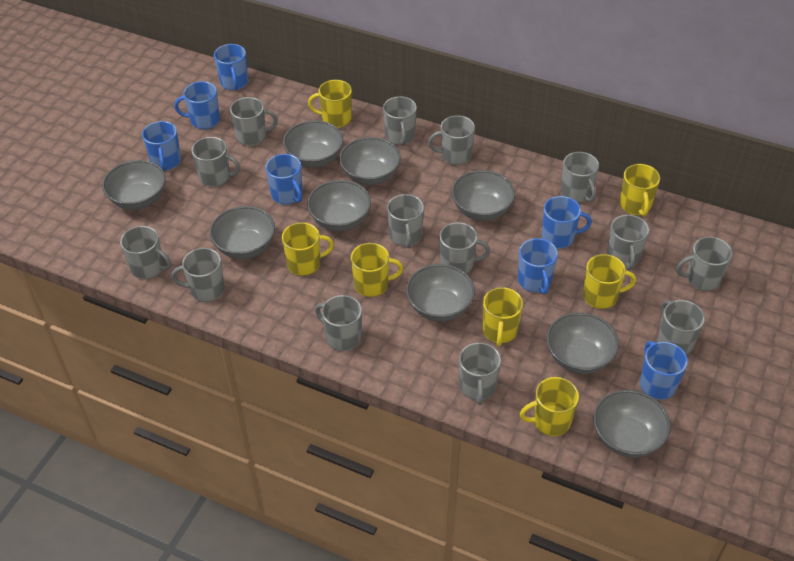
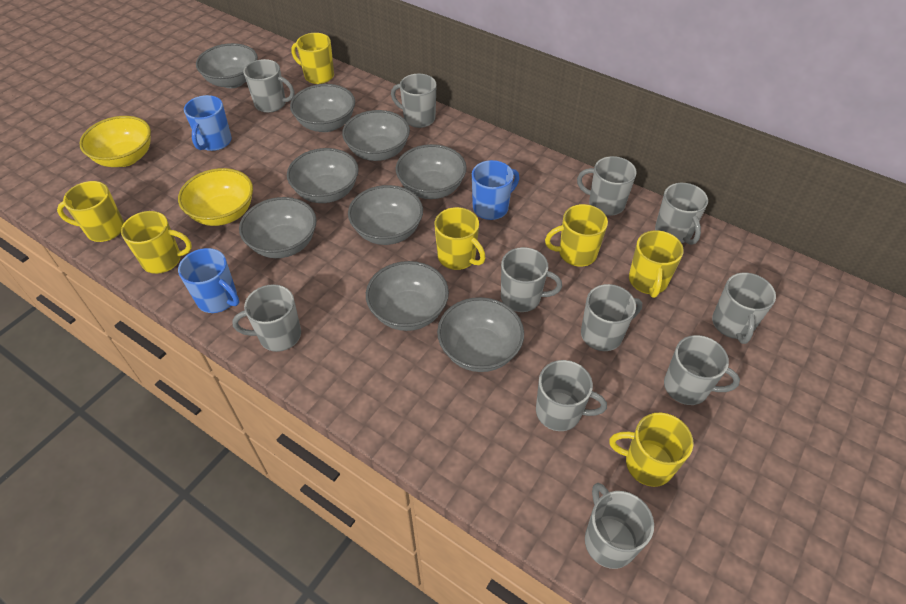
blue mug: [142,121,181,171] [174,81,220,129] [214,44,248,90] [266,154,302,205] [518,238,558,294] [542,196,592,249] [640,341,688,400] = 7 -> [178,248,239,313] [184,95,232,151] [472,160,519,220] = 3
grey mug: [120,226,171,279] [172,248,225,302] [192,137,240,187] [230,97,278,146] [315,295,362,351] [383,96,417,145] [387,194,424,248] [428,115,475,165] [439,222,490,274] [459,342,501,405] [561,152,599,203] [607,215,649,270] [658,300,705,355] [676,237,733,291] = 14 -> [232,284,301,352] [243,59,294,113] [391,74,437,128] [501,247,562,312] [536,360,607,431] [577,156,637,216] [581,284,642,351] [585,483,654,569] [655,183,708,245] [664,335,740,405] [712,273,776,344] = 11
yellow bowl: none = 0 -> [79,116,151,167] [178,168,253,226] = 2

